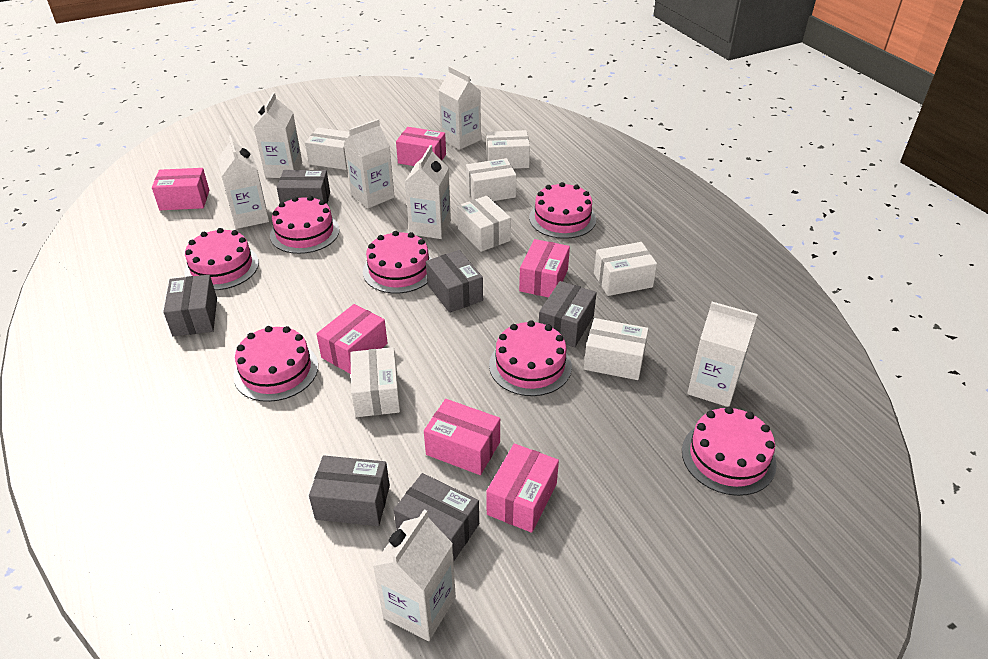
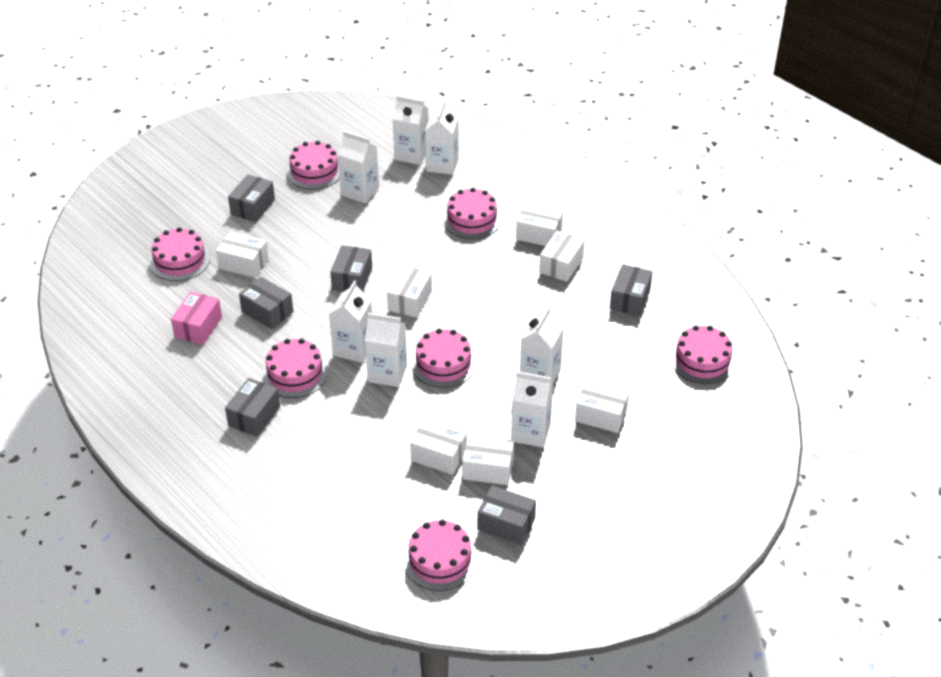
pink box: [152,168,209,210] [316,304,388,374] [396,127,446,166] [424,399,500,475] [486,443,559,533] [519,239,570,298] = 6 -> [171,292,222,345] = 1

